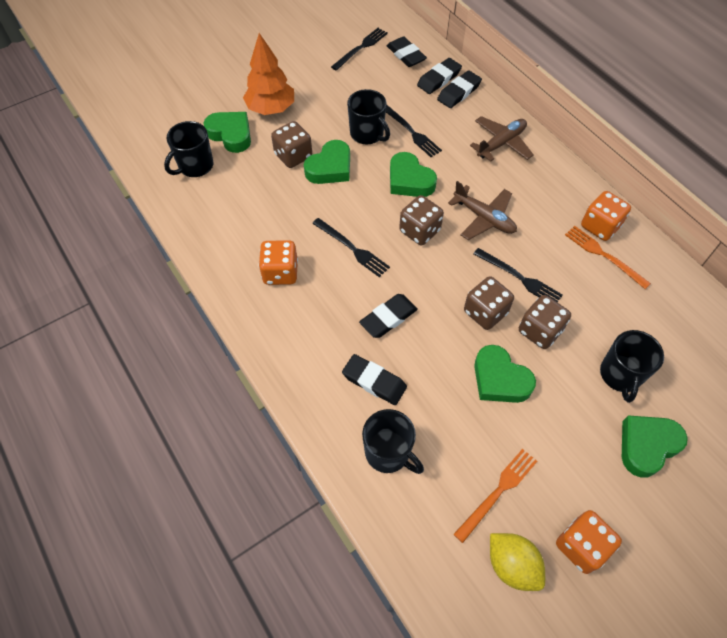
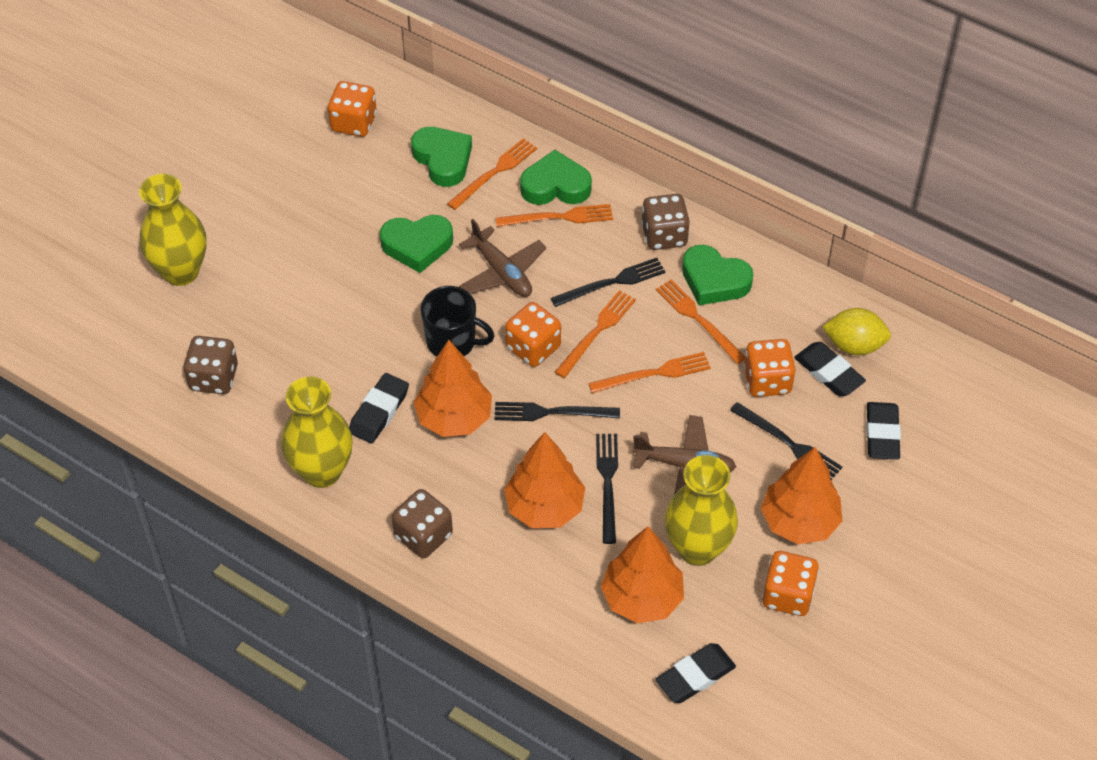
black eraser: [342,354,407,405] [359,294,418,338] [387,36,427,67] [417,58,462,94] [437,70,482,108] = 5 -> [349,373,409,444] [655,643,736,703] [794,342,866,396] [866,402,901,459] = 4
black mug: [164,121,213,177] [347,89,390,144] [362,409,424,474] [600,330,664,403] = 4 -> [421,286,495,357] = 1
brown dice: [271,121,312,168] [399,195,444,245] [464,276,514,330] [519,295,571,349] = 4 -> [183,336,238,394] [392,489,453,558] [641,194,690,250] = 3
green heart: [204,112,251,153] [304,140,350,184] [390,152,437,197] [474,345,536,403] [622,415,688,478] = 5 -> [380,215,453,273] [411,127,472,187] [520,150,592,205] [682,245,753,305] = 4
orange dice: [259,240,298,285] [556,510,622,574] [581,191,631,241] = 3 -> [328,81,377,137] [505,302,561,367] [744,339,796,397] [762,551,819,616] = 4
orange fork: [453,449,537,543] [565,226,651,289] = 2 -> [447,138,537,210] [496,204,613,227] [555,290,636,378] [588,352,711,393] [656,279,745,364] = 5
orange tree: [243,33,294,115] = 1 -> [414,340,492,437] [504,432,585,528] [601,526,684,623] [761,447,842,544] = 4
yellow vase: none = 0 -> [139,174,207,286] [281,376,353,488] [665,455,738,566] = 3

